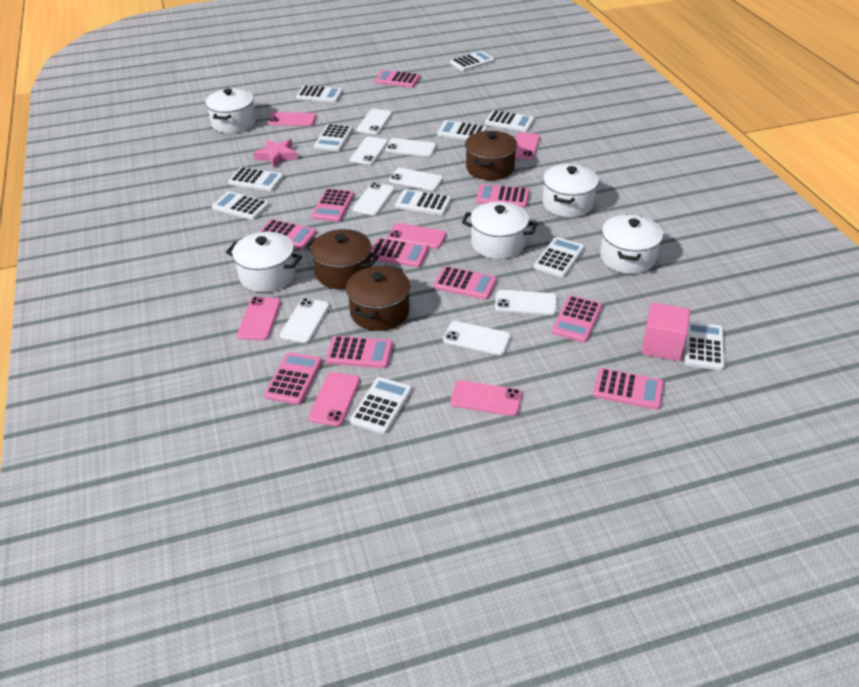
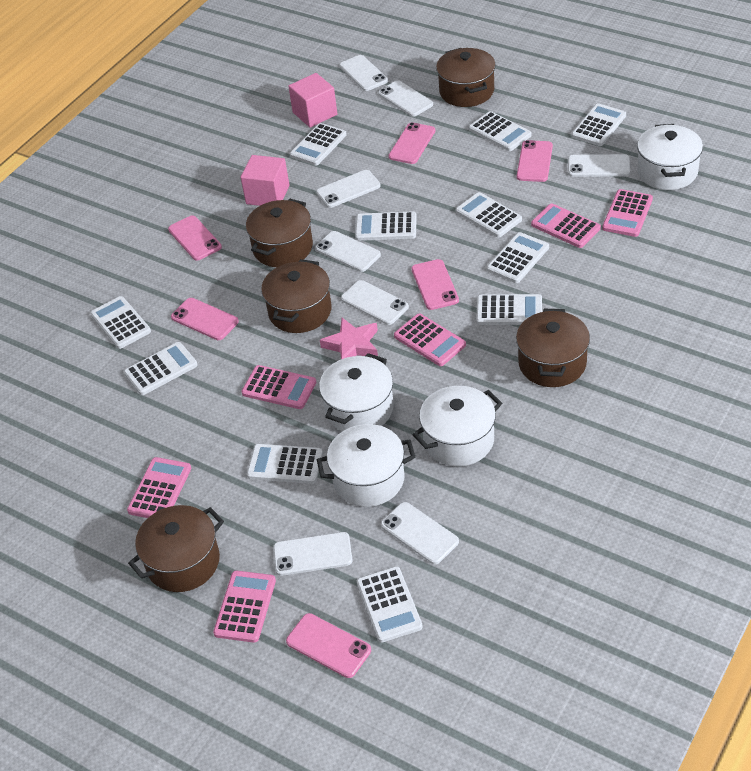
brown pot: [304,229,379,290] [346,265,410,331] [465,131,517,180] = 3 -> [128,505,224,592] [246,198,313,267] [261,259,332,333] [436,48,496,107] [516,309,590,387] = 5
pink calculator: [259,219,317,249] [264,352,322,405] [311,188,354,222] [326,336,393,369] [370,238,428,267] [375,70,420,88] [434,266,497,300] [476,184,529,208] [552,295,602,342] [593,368,664,410] = 10 -> [127,457,191,518] [213,571,276,643] [241,365,317,409] [394,314,466,366] [531,203,601,248] [602,189,653,237] = 6
pink cube: [642,303,690,361] = 1 -> [241,155,289,206] [288,73,337,128] = 2
white pot: [205,89,256,133] [226,232,302,292] [462,202,537,259] [543,164,599,217] [600,214,663,274] = 5 -> [317,424,415,507] [319,353,394,431] [412,386,502,466] [637,124,703,190] = 4

